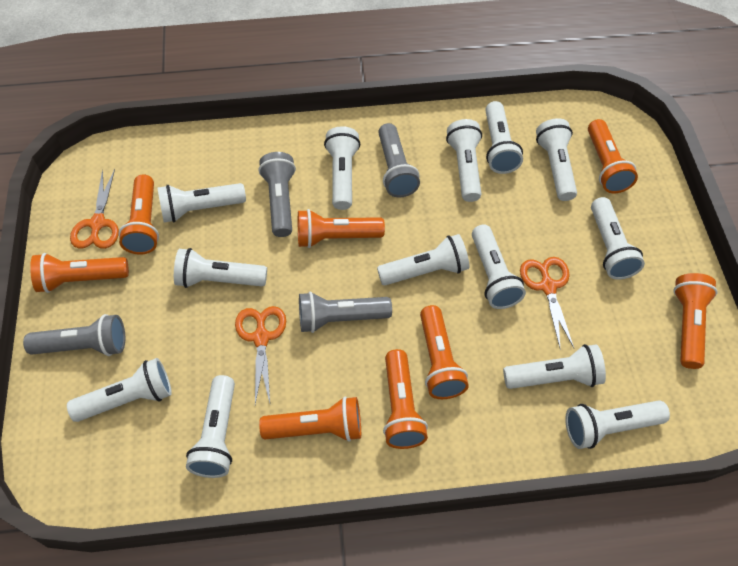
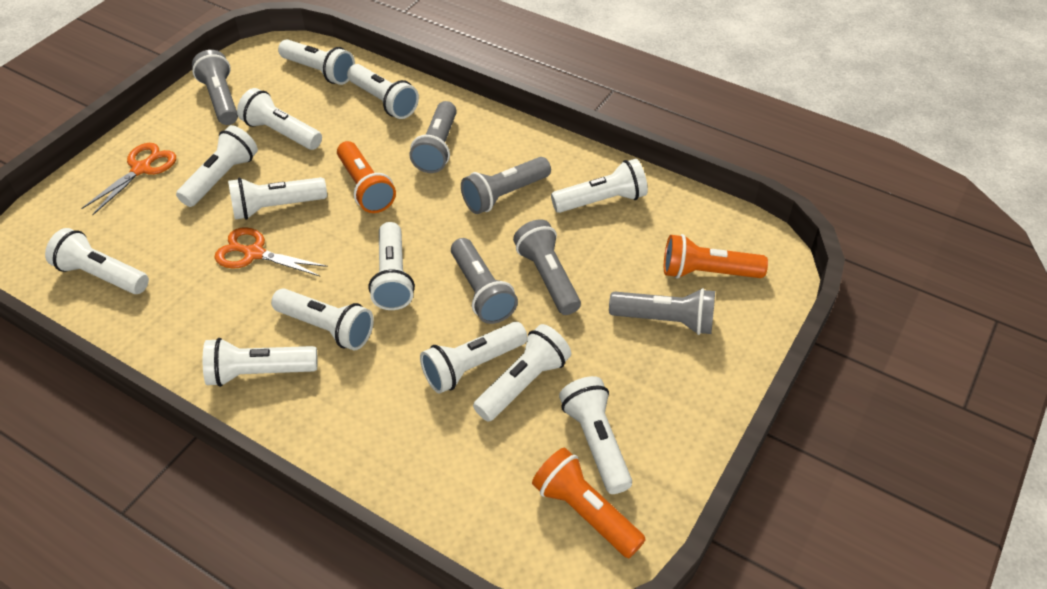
grey flashlight: [23,314,125,356] [259,152,296,237] [299,292,392,333] [378,123,420,198] = 4 -> [192,50,238,125] [409,101,457,173] [451,238,518,324] [461,157,551,214] [513,219,581,315] [609,288,715,335] = 6
orange flashlight: [30,253,129,293] [118,174,159,255] [259,397,361,442] [298,209,385,248] [383,349,428,449] [420,305,469,399] [588,119,638,193] [673,273,717,369] = 8 -> [337,141,396,213] [532,448,646,558] [664,234,768,279] = 3
orange scissors: [70,169,119,249] [235,306,286,404] [520,257,574,348] = 3 -> [81,143,176,215] [214,227,328,277] = 2

